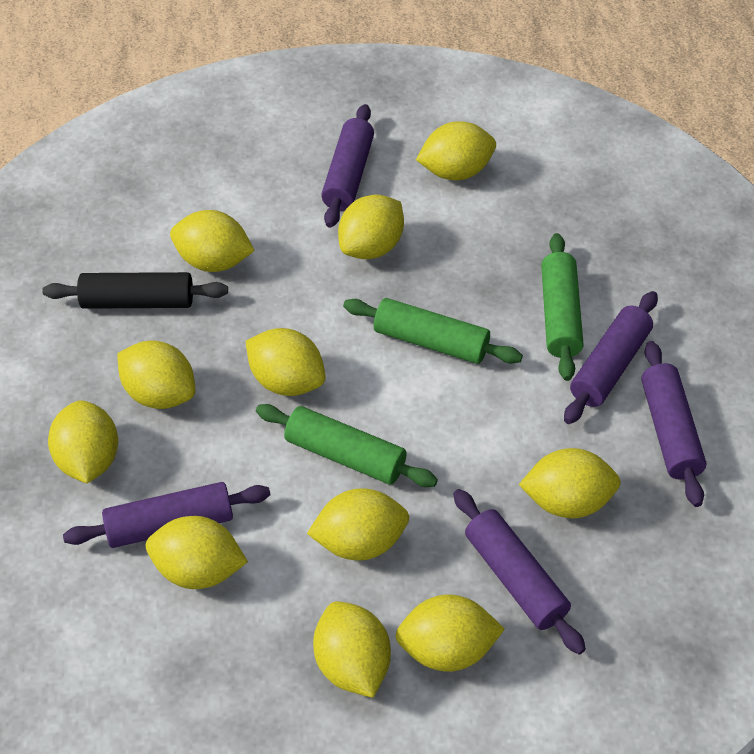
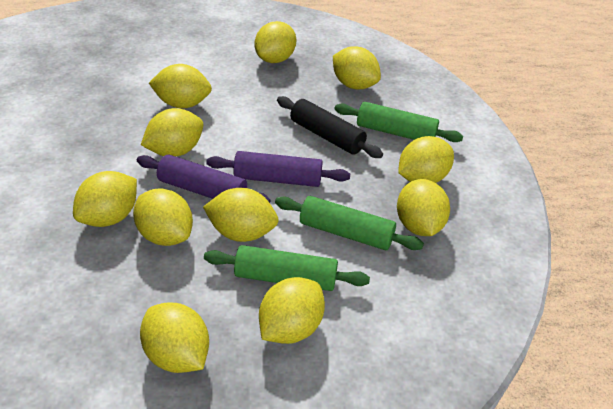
purple rolling pin: [63,482,270,548] [321,104,374,228] [453,489,586,654] [564,291,658,424] [641,341,706,507] = 5 -> [137,155,270,203] [206,151,350,187] = 2

